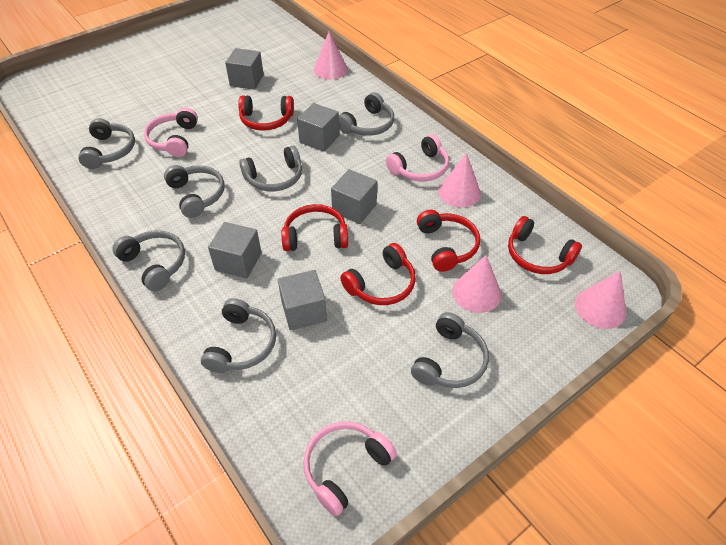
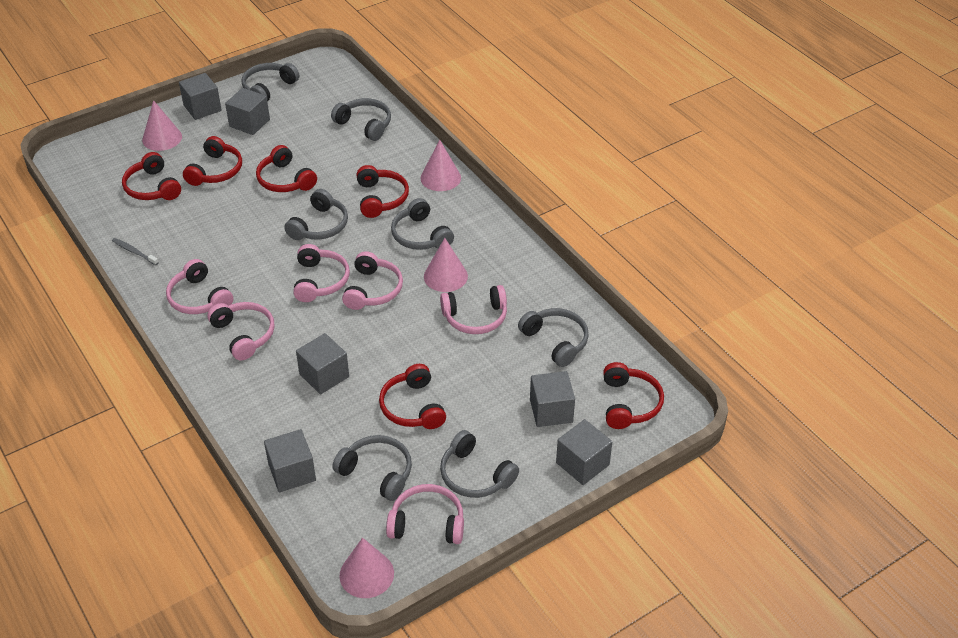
grey cube: [208,222,262,279] [225,48,264,90] [278,270,327,331] [297,103,339,152] [331,169,377,224] = 5 -> [179,73,222,120] [225,88,270,135] [264,429,316,492] [296,333,349,394] [530,371,575,427] [556,419,612,485] = 6
grey toothbrush: none = 0 -> [112,238,159,265] = 1
pink headphones: [144,108,198,157] [304,421,397,516] [386,134,449,182] = 3 -> [166,259,233,314] [207,302,275,361] [293,244,350,302] [342,251,403,310] [386,484,464,544] [440,285,507,334] = 6
red headphones: [238,95,294,131] [281,204,348,251] [340,243,416,305] [417,210,480,272] [508,216,582,274] = 5 -> [122,152,181,200] [183,136,242,186] [256,145,317,192] [357,165,409,218] [379,364,446,429] [603,362,664,429] = 6

